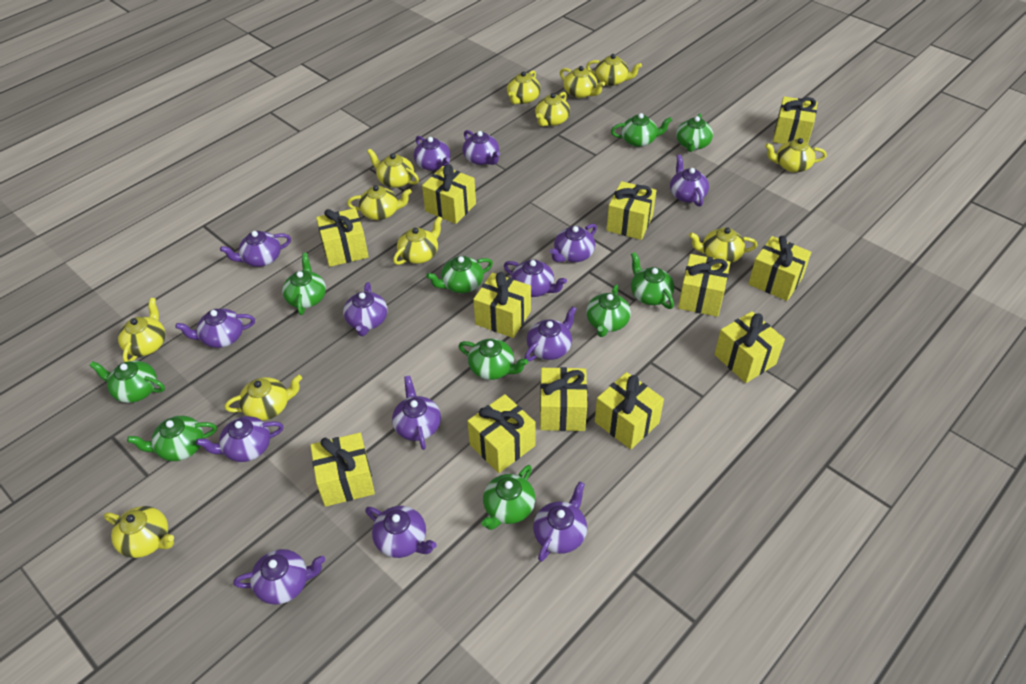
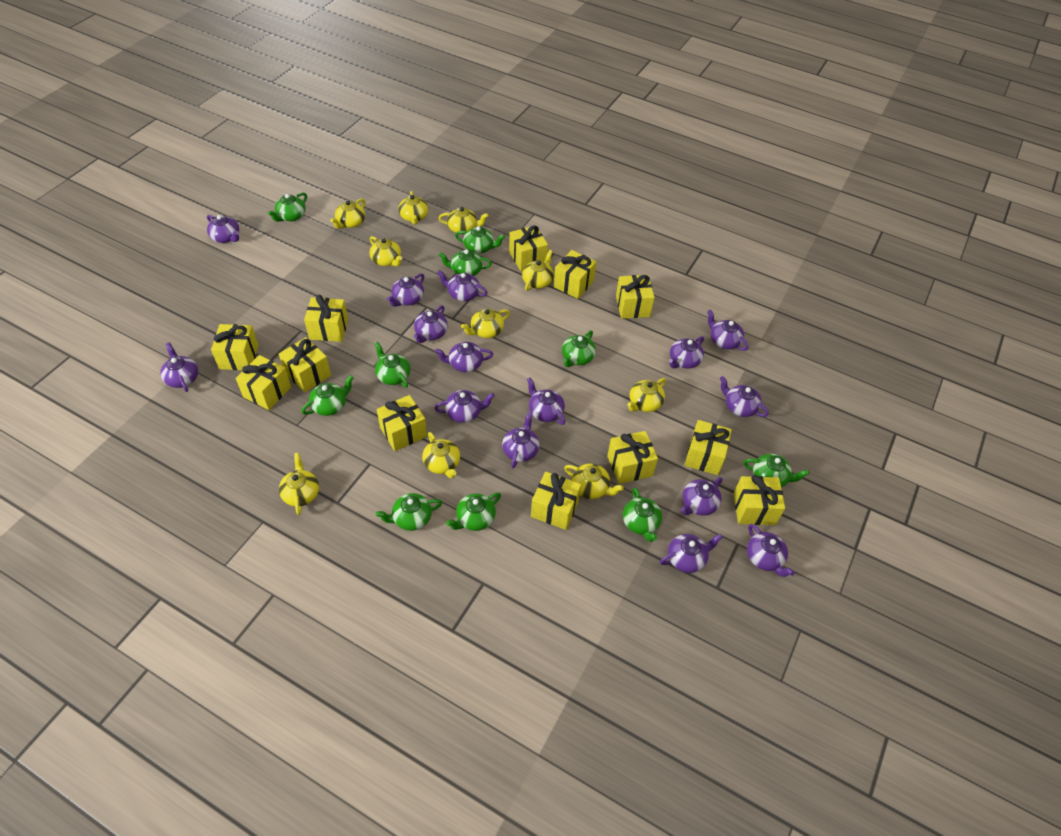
purple teapot: [175,309,255,348] [196,416,283,462] [220,231,291,267] [233,549,325,605] [343,282,387,336] [365,506,437,558] [392,376,441,450] [414,136,450,171] [462,130,500,165] [504,260,567,297] [525,306,577,361] [533,481,587,562] [549,224,597,262] [670,155,709,206] = 14 -> [160,342,198,392] [207,215,239,243] [387,273,424,307] [414,305,448,343] [434,390,495,423] [435,342,493,372] [437,270,488,301] [502,412,539,468] [527,378,565,425] [660,534,723,573] [669,336,704,369] [681,477,723,516] [707,309,749,351] [720,376,769,417] [747,524,795,577] = 15
yellow teapot: [104,506,174,558] [118,298,166,362] [225,375,302,421] [347,185,412,220] [367,149,419,188] [393,216,443,265] [507,70,541,104] [535,92,570,126] [560,66,605,98] [586,54,642,86] [689,227,757,263] [765,138,827,173] = 12 -> [279,453,319,515] [330,198,365,229] [369,236,402,266] [398,191,428,225] [422,432,460,478] [438,207,489,233] [461,309,510,338] [522,250,554,291] [564,464,624,499] [627,378,666,412] = 10

